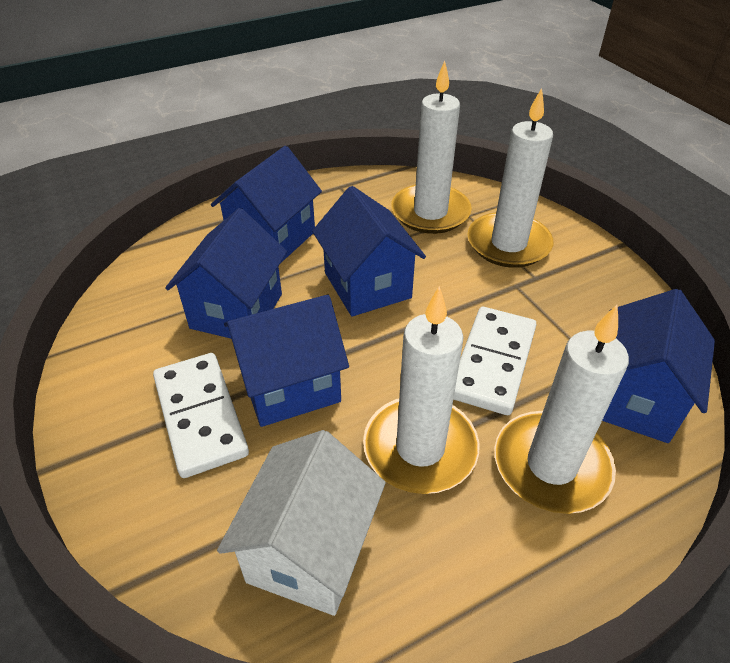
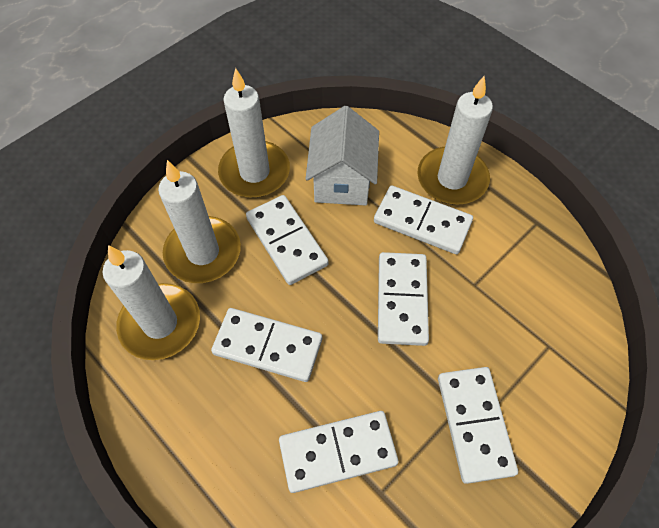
blue house: [165,208,287,339] [211,146,322,263] [224,295,349,427] [312,186,426,317] [602,289,715,443] = 5 -> none = 0
white domino: [153,353,249,478] [453,307,537,415] = 2 -> [211,308,322,382] [246,195,329,285] [279,411,399,493] [374,186,473,254] [378,252,429,346] [438,367,518,484] = 6

